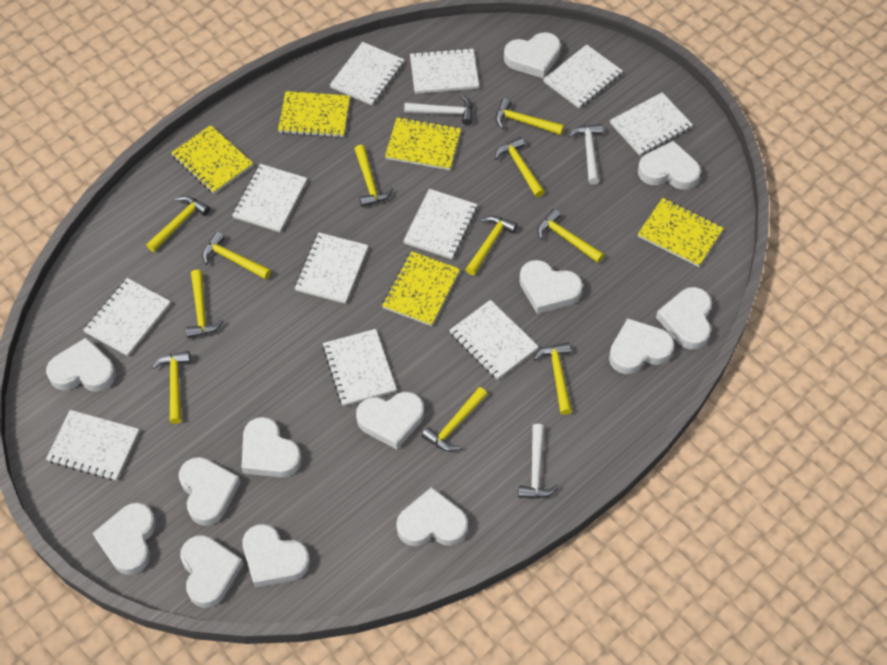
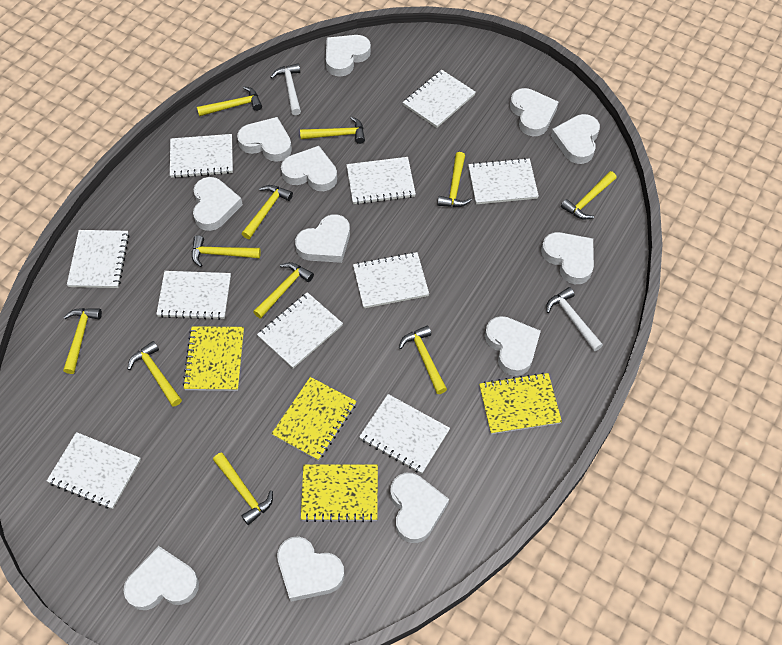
white hammer: [404,95,473,125] [518,424,559,498] [568,124,603,184] = 3 -> [271,63,301,115] [546,287,603,351] = 2
white heart: [46,337,116,392] [92,503,156,575] [179,457,241,526] [180,535,244,608] [241,417,302,478] [242,524,310,588] [356,392,424,449] [396,487,468,546] [504,32,561,79] [519,260,583,314] [609,318,674,374] [638,141,701,190] [656,287,712,350] = 13 -> [123,546,199,610] [193,177,243,231] [237,117,292,162] [277,536,345,602] [281,146,337,191] [295,214,350,263] [326,35,371,77] [390,473,449,543] [485,316,541,376] [510,88,558,136] [541,232,594,284] [551,114,600,164] = 12
white notebook: [46,410,139,481] [83,278,171,356] [232,164,307,232] [295,232,368,304] [322,329,397,406] [330,42,404,105] [403,189,478,259] [410,48,479,94] [449,300,539,380] [543,44,623,108] [610,92,693,156] = 11 -> [47,432,141,509] [67,230,129,288] [156,271,231,320] [170,134,233,178] [257,292,343,368] [346,157,416,205] [353,252,429,308] [359,394,450,474] [403,70,476,128] [468,158,539,204] = 10
yellow notebook: [171,125,253,194] [278,91,350,138] [382,251,460,326] [385,117,461,170] [638,198,724,267] = 5 -> [183,326,244,391] [271,377,357,461] [301,464,378,522] [479,373,562,434] = 4

